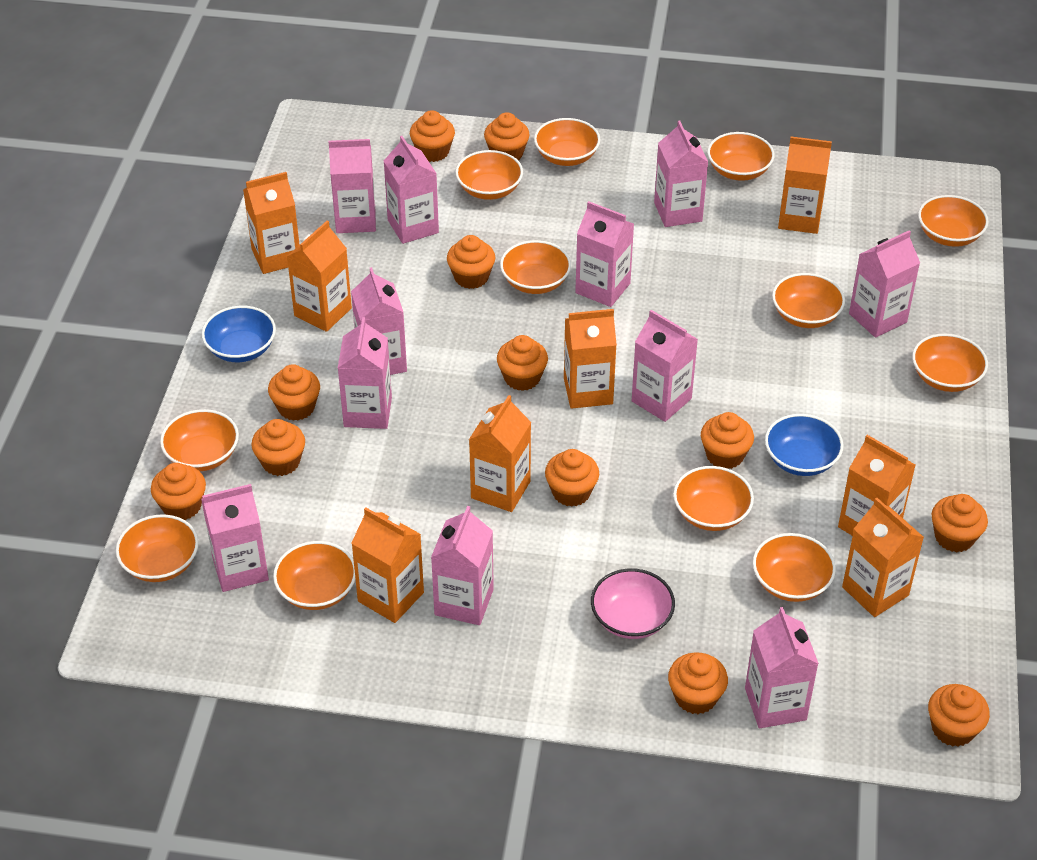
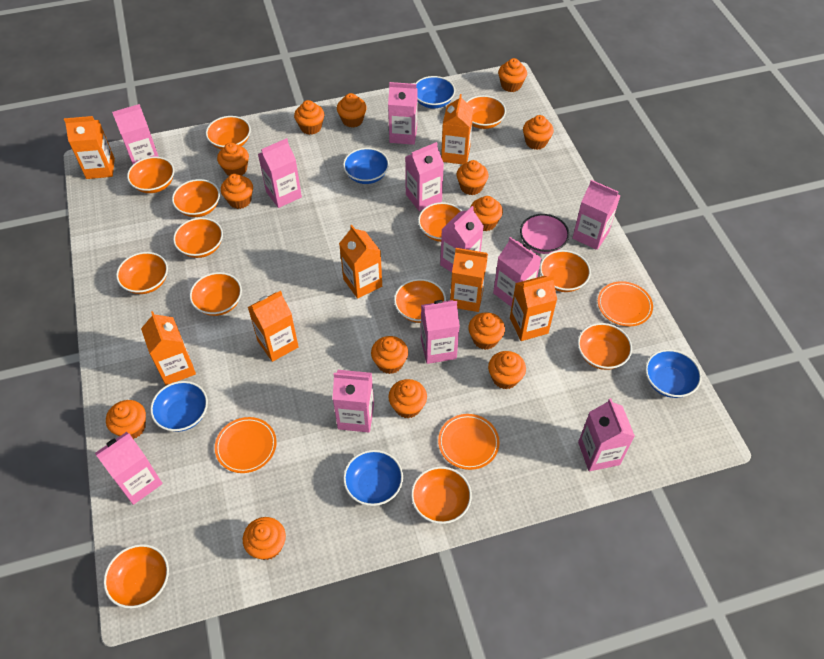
blue bowl: [202,306,276,362] [765,414,844,476] = 2 -> [150,381,208,432] [343,148,389,184] [343,450,403,506] [415,76,455,108] [645,349,702,398] = 5
orange bowl: [116,514,199,582] [160,409,239,471] [273,541,355,610] [455,150,523,200] [500,240,571,294] [534,118,600,166] [673,466,754,531] [707,132,775,181] [753,533,836,602] [772,273,845,328] [912,334,988,392] [918,195,989,247] = 12 -> [104,544,169,609] [116,252,168,294] [127,157,174,193] [172,179,220,217] [173,218,223,258] [190,272,242,316] [206,116,251,150] [394,279,446,323] [411,466,472,524] [418,202,462,242] [466,95,506,129] [540,250,591,292] [578,323,632,370] = 13
orange carton: [243,172,299,274] [287,221,352,332] [351,508,424,623] [469,395,531,512] [564,309,617,409] [778,137,832,234] [838,435,915,536] [842,498,924,617] = 8 -> [64,116,115,179] [141,311,196,385] [248,291,299,362] [339,225,382,299] [441,94,473,164] [450,248,488,312] [510,275,557,341] = 7
orange cupcake: [151,463,206,520] [251,419,305,476] [268,364,320,421] [410,110,455,162] [447,235,495,289] [484,112,530,160] [497,335,548,391] [545,449,599,507] [668,652,728,714] [701,412,754,469] [928,684,990,747] [931,494,988,552] = 12 -> [106,400,146,439] [217,143,249,176] [221,174,253,209] [243,517,286,560] [294,100,325,135] [337,93,367,128] [371,336,408,374] [388,379,427,418] [457,160,488,195] [468,312,505,350] [470,196,503,231] [488,351,526,389] [498,58,527,92] [523,115,554,150] = 14
orange plate: none = 0 -> [215,417,277,473] [438,414,500,470] [598,281,653,326] = 3

